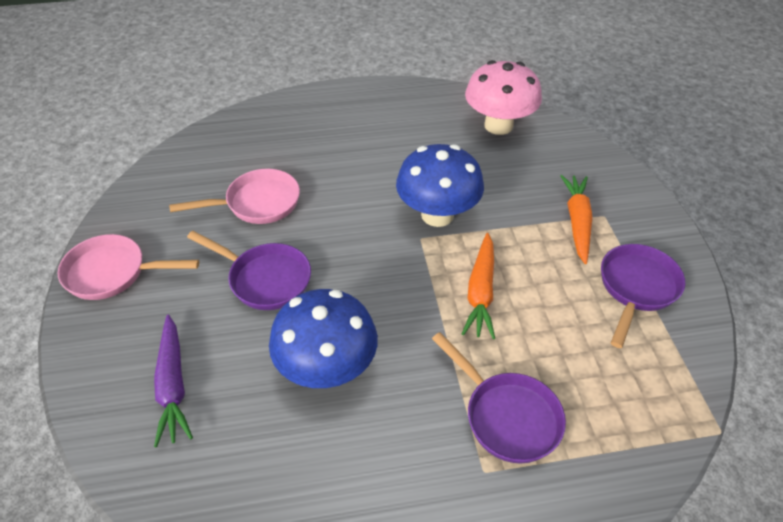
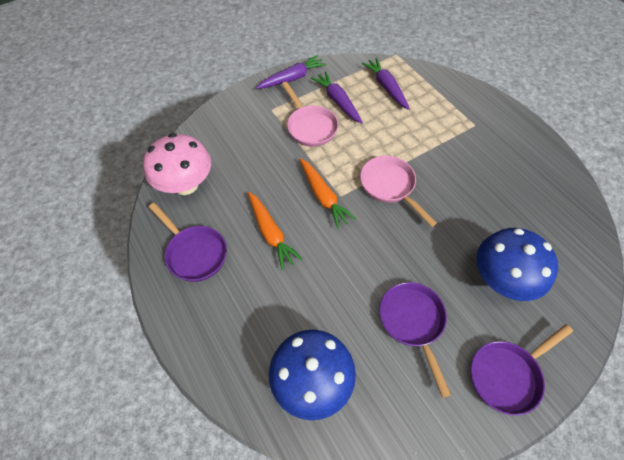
purple carrot: [154,315,193,448] = 1 -> [256,55,327,89] [311,71,363,124] [362,58,410,110] = 3

